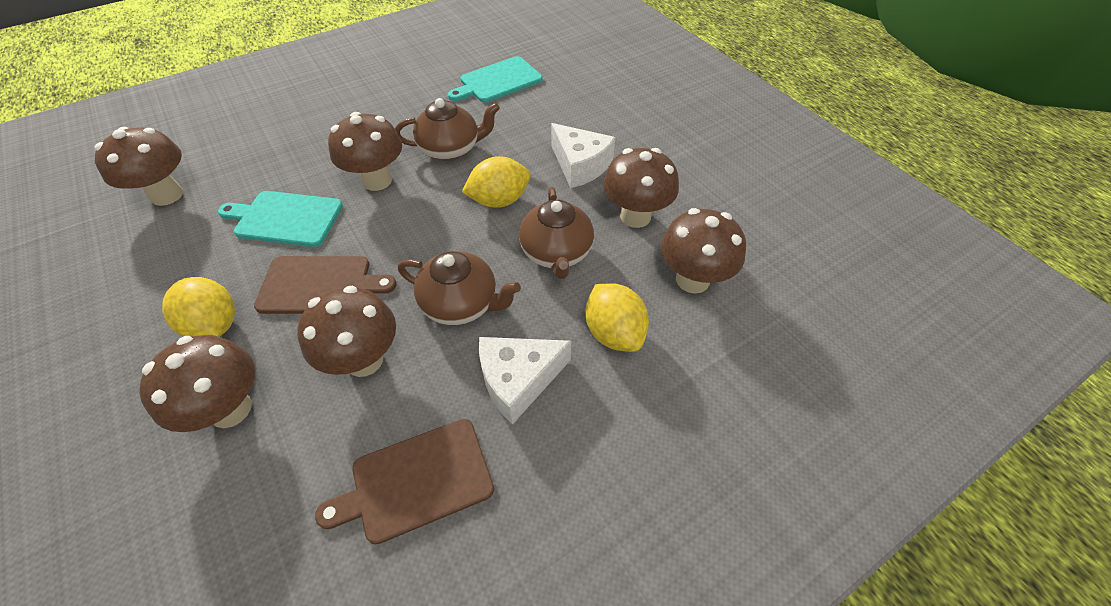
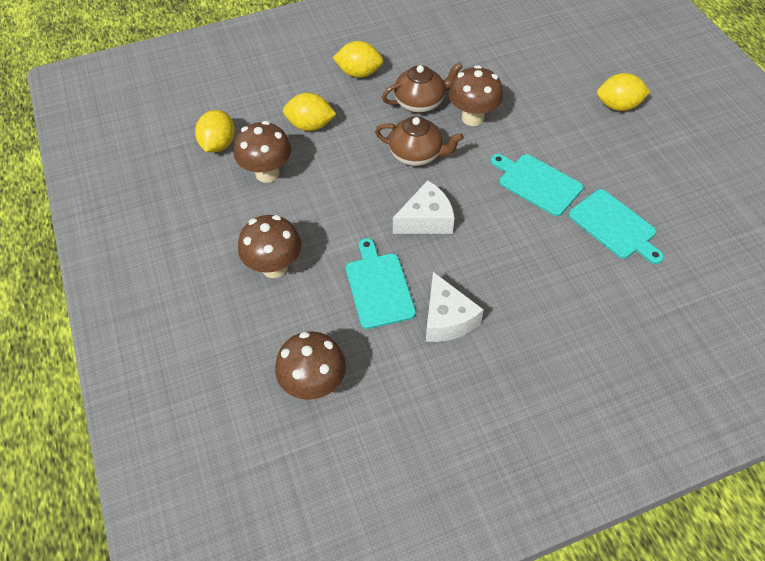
brown cutting board: [254,256,396,314] [315,419,494,544] = 2 -> none = 0
brown mushroom: [94,127,183,206] [139,335,255,432] [297,286,396,377] [328,112,402,191] [603,148,679,228] [661,208,746,294] = 6 -> [234,121,292,183] [238,215,302,278] [275,331,346,400] [449,65,503,126] = 4
brown teapot: [395,98,500,161] [398,251,521,325] [519,187,594,279] = 3 -> [375,116,464,166] [382,62,463,113] = 2
turquoise cutting board: [218,191,343,247] [448,56,542,102] = 2 -> [346,238,416,329] [491,154,583,216] [568,189,664,264] = 3
yellow lemon: [162,277,235,337] [462,156,531,208] [585,283,649,352] = 3 -> [195,110,235,152] [283,93,336,131] [333,41,383,78] [597,73,651,111] = 4

